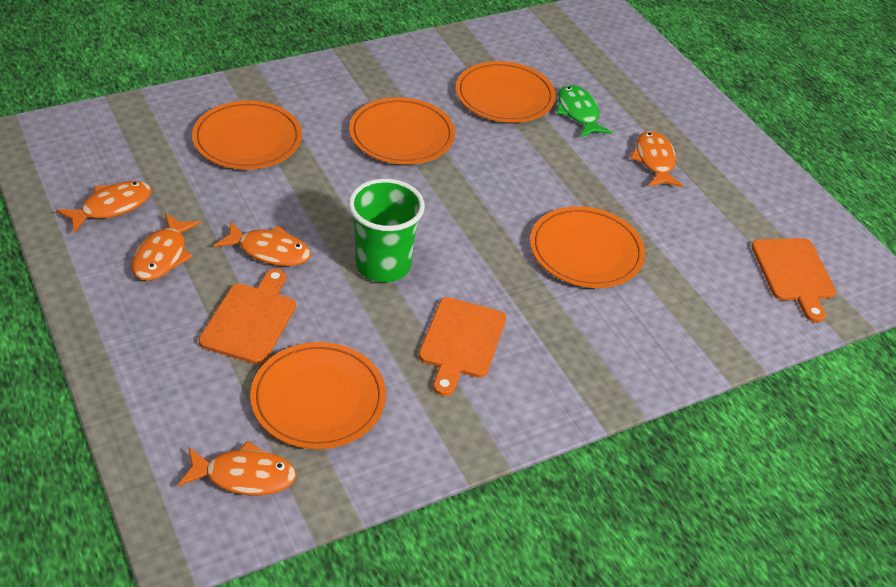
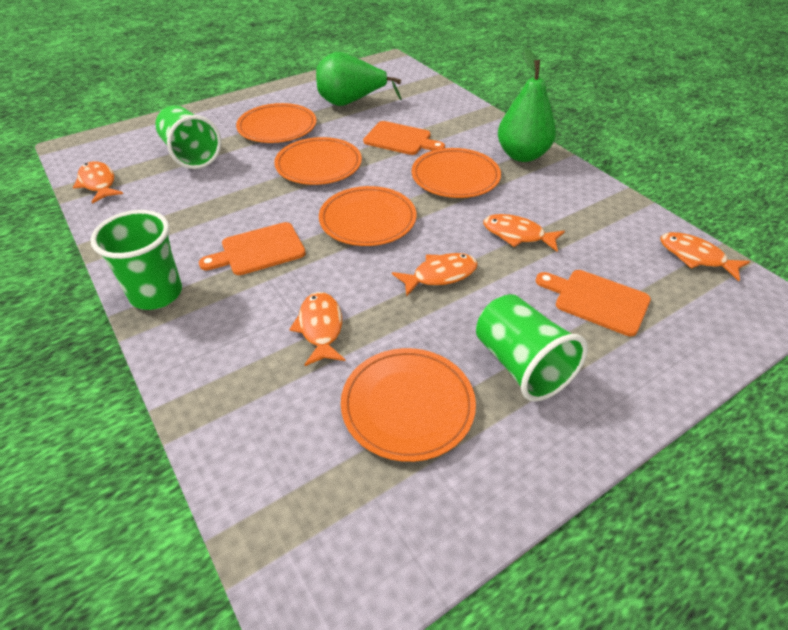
green cup: [348,178,425,282] = 1 -> [90,210,182,310] [155,105,221,169] [476,294,588,401] = 3
green fish: [556,85,612,137] = 1 -> none = 0
green pear: none = 0 -> [316,52,402,106] [498,48,556,162] = 2

